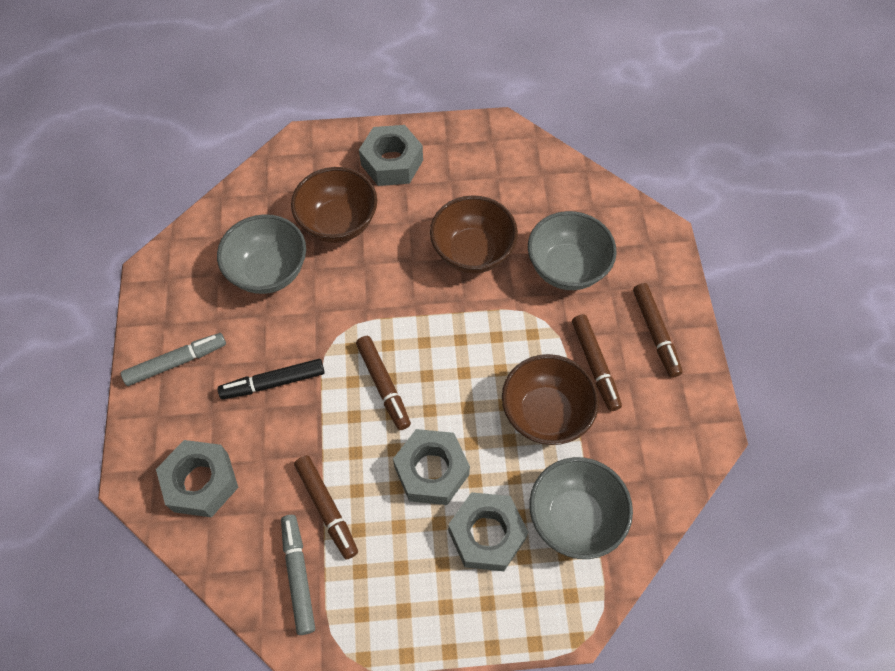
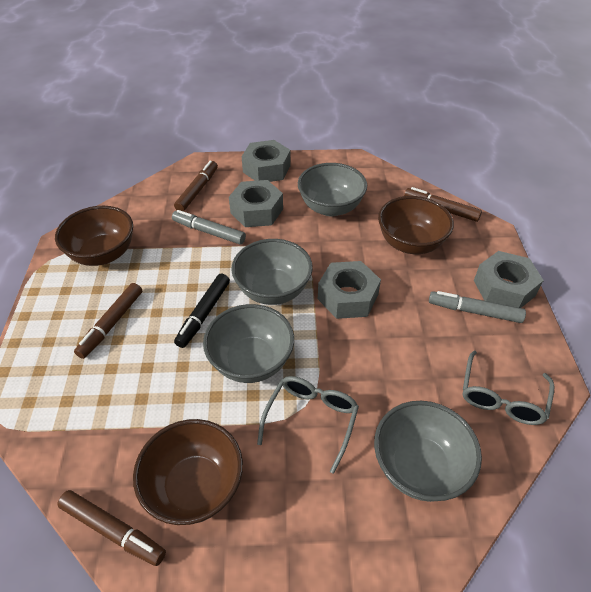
grey bowl: [217,214,306,294] [528,211,617,290] [529,457,633,559] = 3 -> [203,304,294,383] [231,239,313,305] [298,163,367,216] [374,401,482,502] = 4
grey glasses: none = 0 -> [257,376,359,474] [462,350,555,425] = 2

